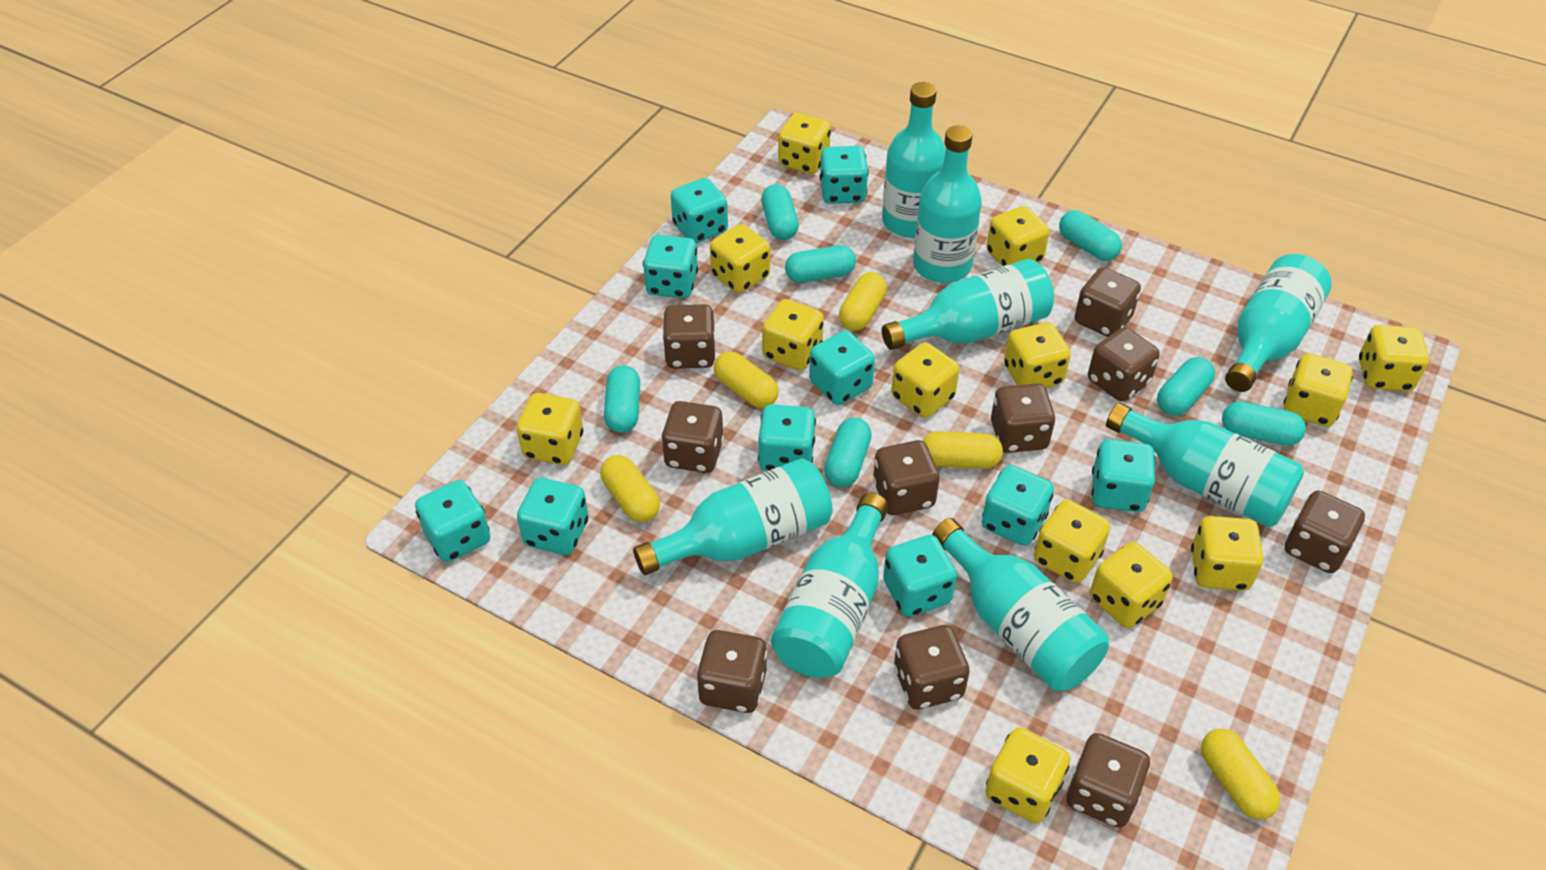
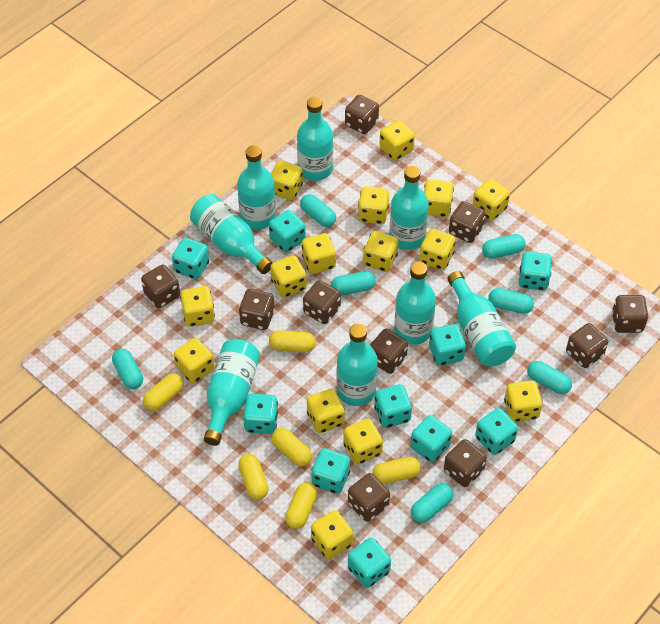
yellow capsule: [600,455,660,523] [714,352,779,408] [839,272,887,331] [923,431,1003,469] [1201,728,1281,820] = 5 -> [143,373,184,411] [238,454,269,500] [269,330,316,352] [271,428,312,467] [285,482,317,529] [372,457,421,484] = 6
yellow dice: [517,393,583,465] [710,224,770,293] [762,299,824,371] [778,113,831,174] [891,342,960,418] [985,727,1070,823] [986,206,1050,266] [1004,322,1071,388] [1034,500,1110,583] [1090,542,1173,628] [1191,516,1263,591] [1283,353,1353,427] [1359,325,1429,391] = 13 -> [174,338,214,383] [180,286,215,327] [270,255,307,298] [271,160,303,200] [302,233,336,274] [307,389,345,433] [311,510,353,559] [343,419,383,465] [358,186,389,224] [363,231,398,272] [379,120,415,161] [420,229,455,270] [424,179,454,217] [472,179,510,221] [504,380,543,422] = 15

